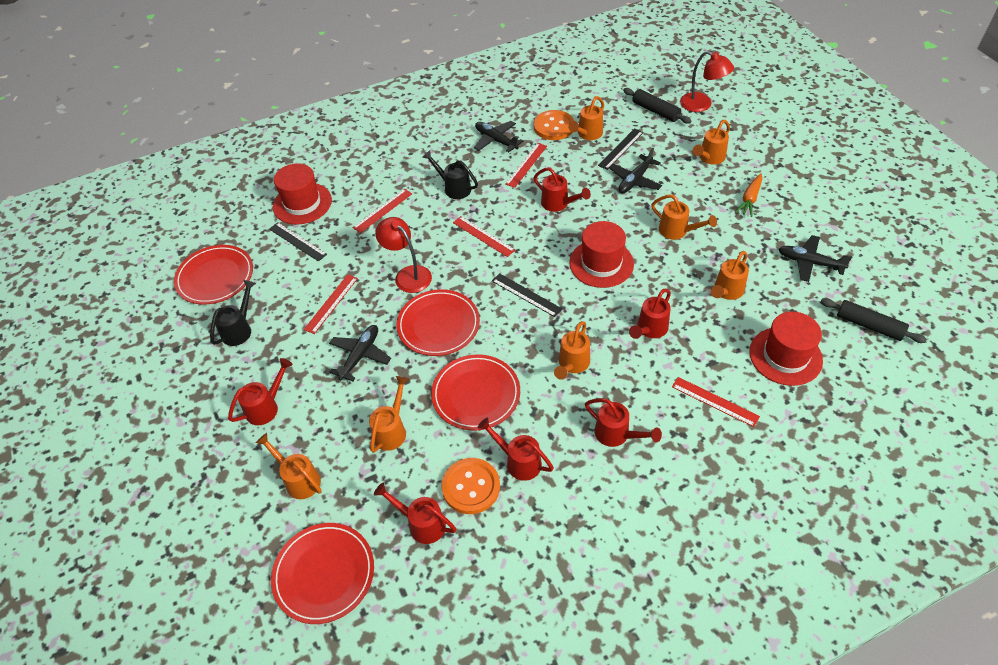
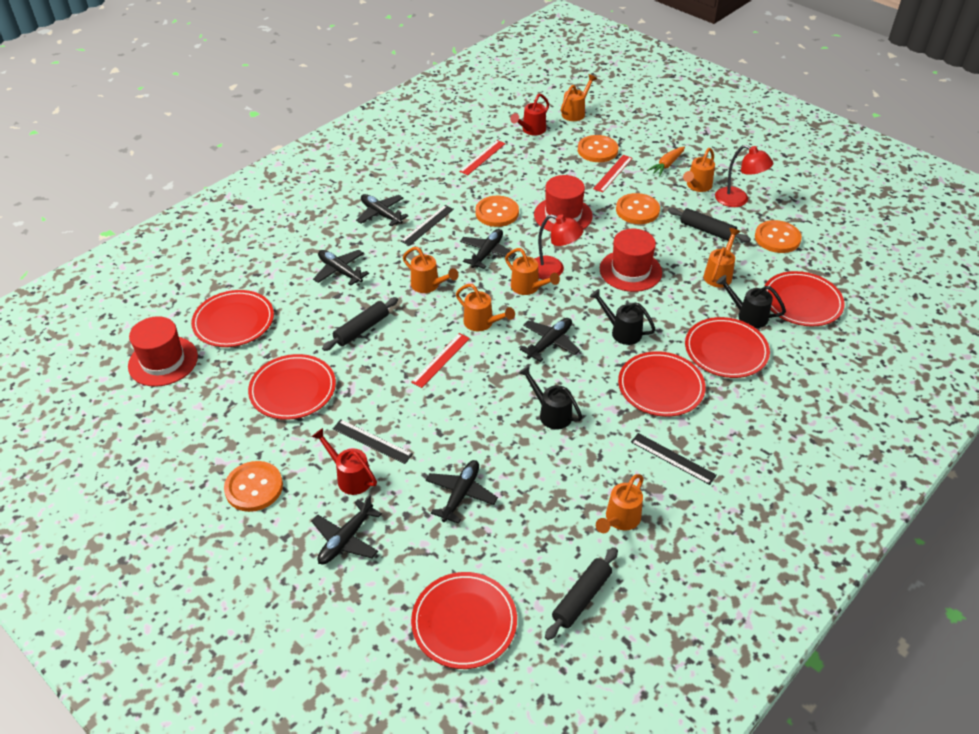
black plane: [329,325,391,382] [474,121,523,152] [609,148,662,193] [779,235,853,282] = 4 -> [311,494,382,564] [313,250,369,286] [356,194,409,227] [426,460,498,524] [460,229,516,269] [520,318,580,362] = 6
black rolling pin: [623,88,691,124] [820,298,927,343] = 2 -> [322,297,398,351] [545,548,618,640] [668,208,751,242] = 3
black watering can: [210,280,256,346] [422,150,478,199] = 2 -> [519,366,582,429] [590,289,656,345] [716,275,786,328] = 3
orange button: [441,458,500,514] [533,110,574,140] = 2 -> [224,461,283,512] [475,196,519,227] [578,135,618,162] [616,193,660,224] [755,220,802,253] = 5
red plate: [174,245,253,305] [271,523,374,624] [396,289,480,356] [431,354,520,431] = 4 -> [191,290,274,347] [248,354,336,420] [411,572,517,669] [618,351,706,417] [685,317,770,378] [764,271,845,326] = 6
red ruler: [304,274,358,334] [352,189,412,233] [453,216,515,257] [505,143,547,188] [672,377,760,427] = 5 -> [411,333,470,388] [459,140,506,175] [593,155,633,192] = 3
red watering can: [228,358,293,425] [374,483,456,544] [478,418,554,481] [533,167,591,212] [585,398,662,447] [629,289,671,339] = 6 -> [312,428,377,495] [510,94,549,136] = 2

